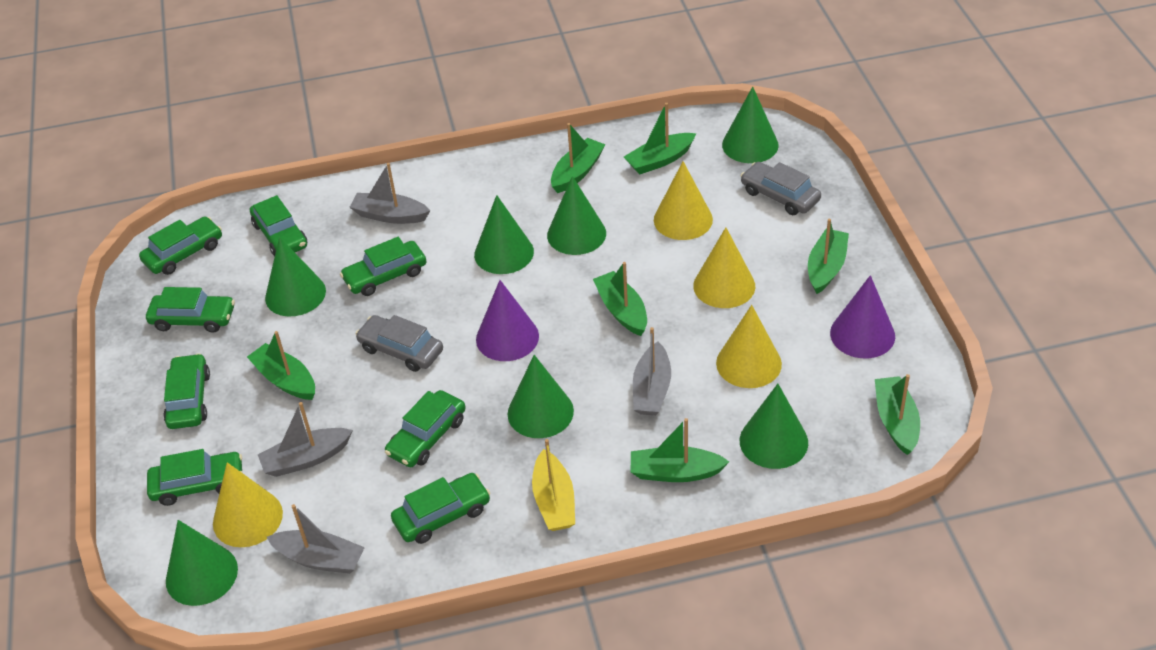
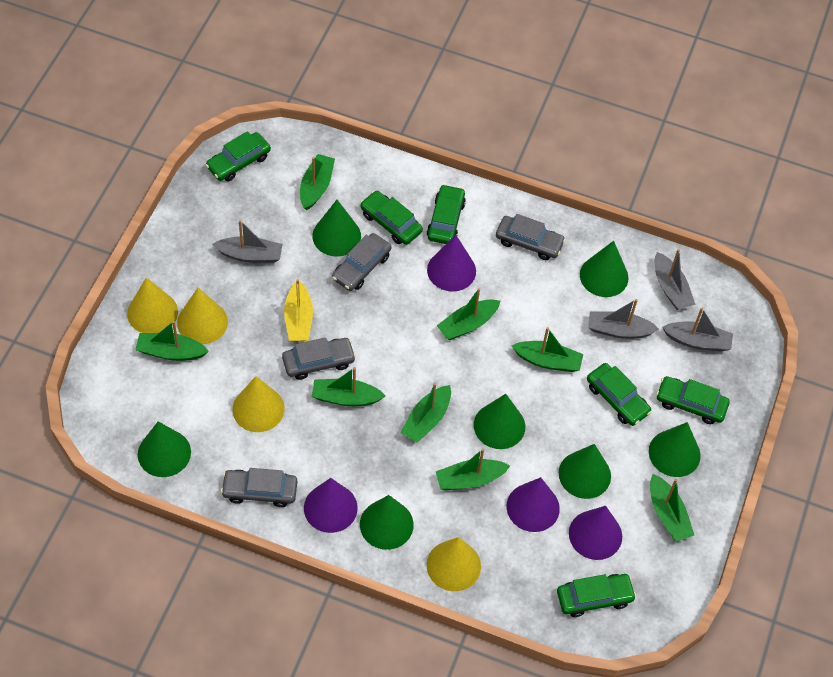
green boat: [247,331,315,400] [551,123,605,193] [593,262,647,336] [624,103,696,174] [631,418,729,482] [808,219,849,294] [875,374,920,455] = 7 -> [135,321,209,361] [300,154,335,210] [312,367,385,406] [400,383,451,443] [436,448,510,490] [437,288,500,340] [512,327,583,372] [650,474,694,542] = 8
green car: [139,216,222,275] [146,287,235,333] [147,449,243,506] [164,353,210,429] [250,195,307,256] [340,237,427,296] [385,390,466,467] [391,473,491,544] = 8 -> [205,131,271,181] [360,191,423,245] [427,184,466,244] [557,574,636,617] [587,363,652,426] [656,376,730,424] = 6
grey car: [355,315,443,372] [741,162,821,215] = 2 -> [221,468,297,507] [282,337,356,380] [332,233,391,291] [496,214,566,260] = 4
purple cone: [476,280,539,361] [830,275,895,358] = 2 -> [304,478,358,533] [427,235,476,292] [507,477,560,532] [569,506,622,560] = 4

